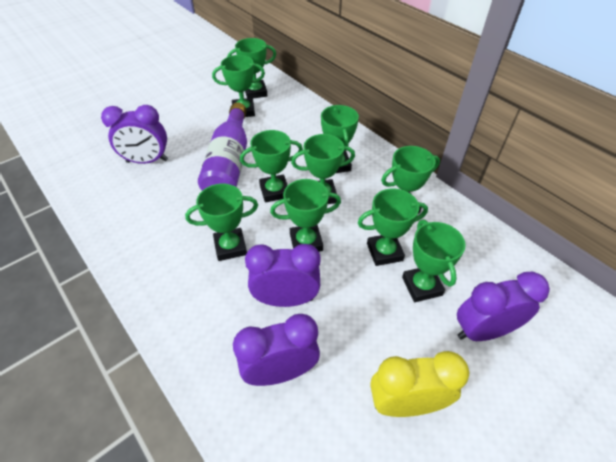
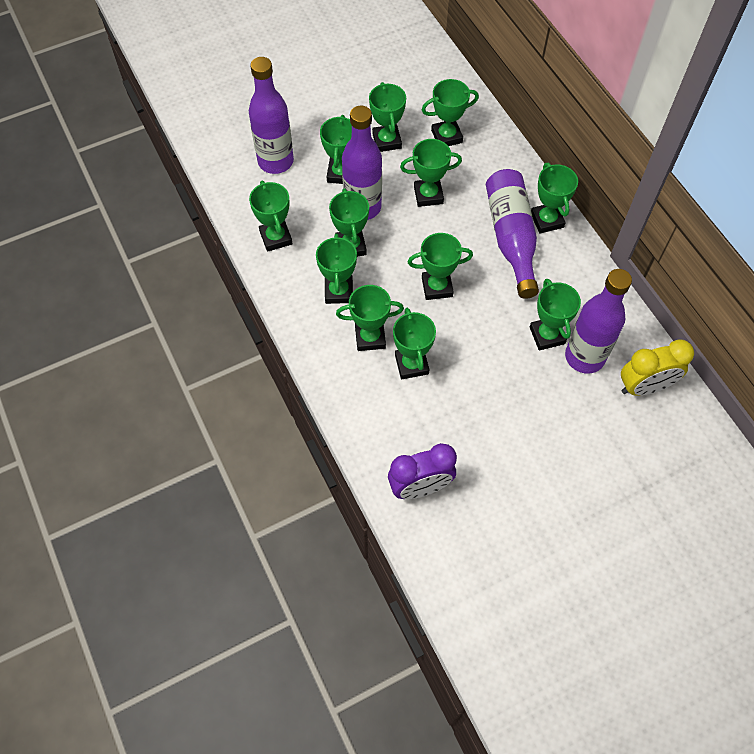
green trophy: [185,183,258,261] [212,55,265,117] [227,38,276,99] [240,130,303,202] [270,179,341,252] [291,134,355,204] [321,105,359,173] [358,188,428,266] [381,146,440,214] [402,220,466,302] = 10 -> [249,181,293,252] [316,234,357,304] [320,115,352,184] [329,188,369,257] [336,285,404,351] [369,82,406,152] [393,308,436,379] [400,139,462,207] [408,233,473,300] [422,79,479,146] [530,279,581,350] [531,163,578,233] = 12
purple bottle: [198,102,247,191] = 1 -> [249,57,294,174] [342,106,382,220] [486,169,539,299] [565,269,632,374] = 4
purple clock: [101,105,168,164] [233,314,320,386] [245,244,321,307] [457,272,550,341] = 4 -> [388,443,457,499] = 1

